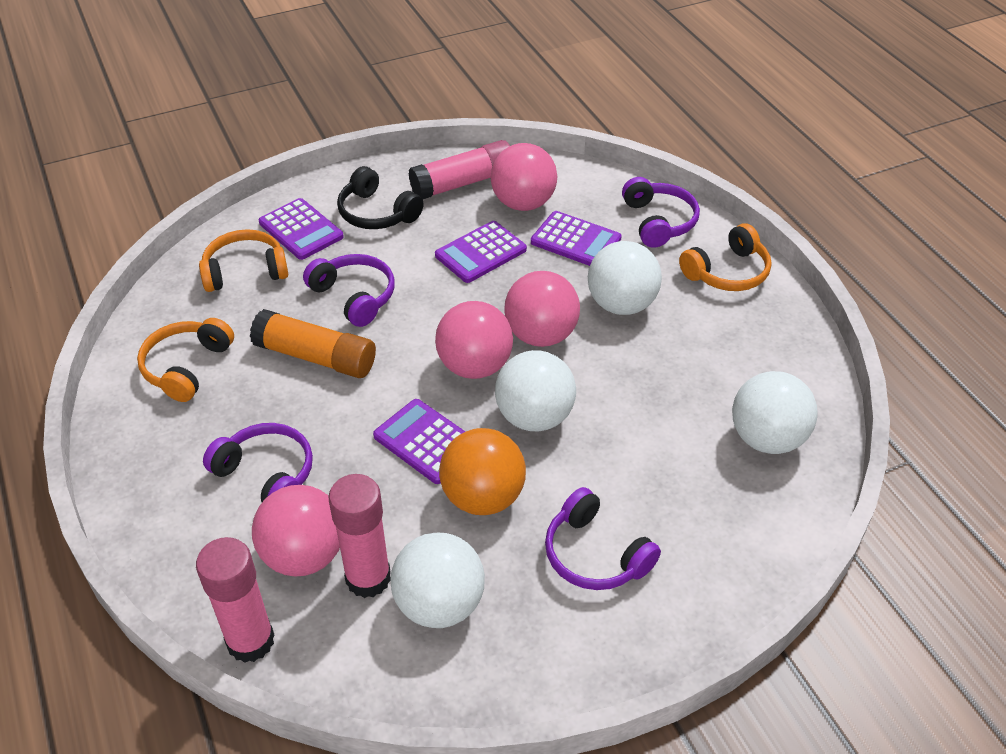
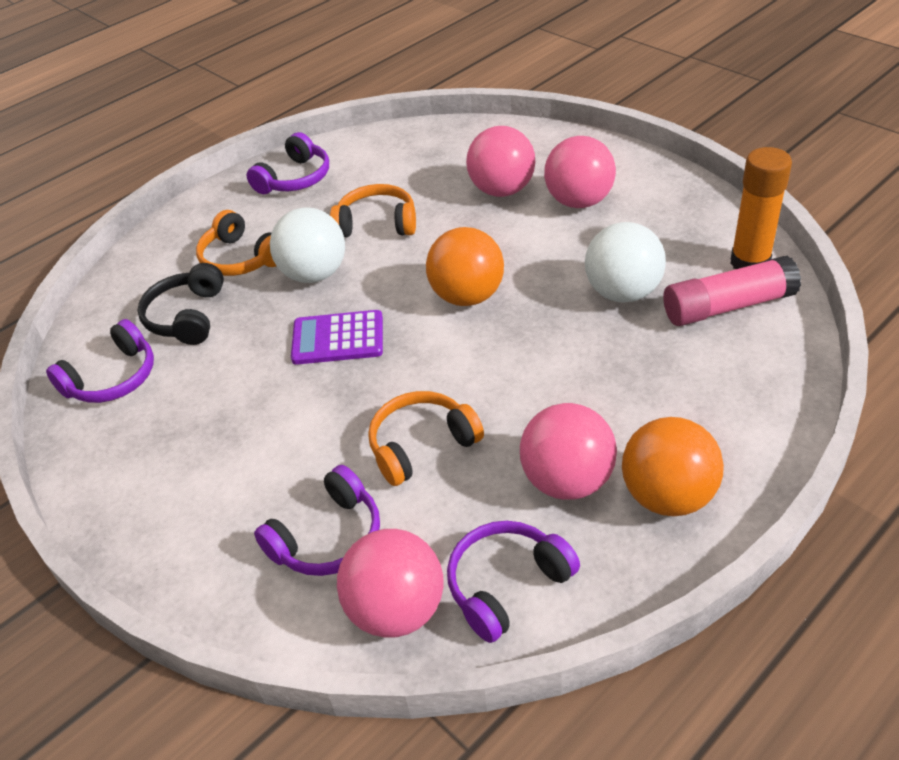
orange ball: [439,428,526,515] = 1 -> [426,227,504,306] [622,417,724,516] = 2
pink glue stick: [196,537,274,663] [328,474,391,598] [408,140,510,199] = 3 -> [663,255,801,326] = 1
purple calculator: [259,198,344,260] [373,399,465,484] [435,221,527,283] [531,211,622,266] = 4 -> [291,310,383,365] = 1
white ball: [390,533,485,628] [495,350,576,431] [588,241,662,315] [732,371,817,454] = 4 -> [270,207,345,283] [585,222,666,302] = 2

